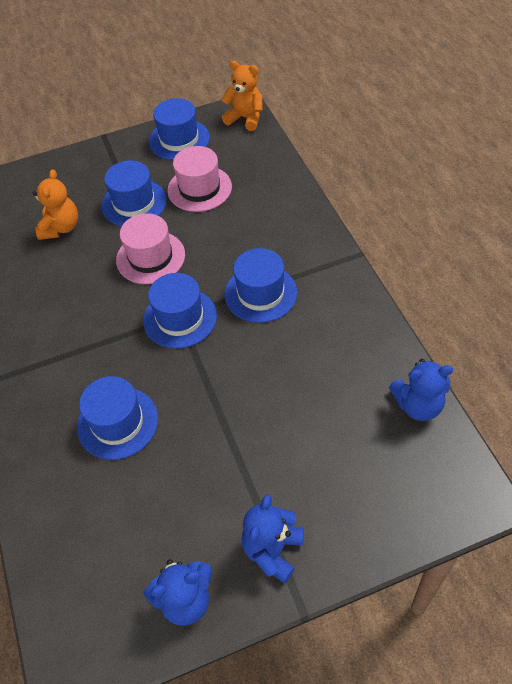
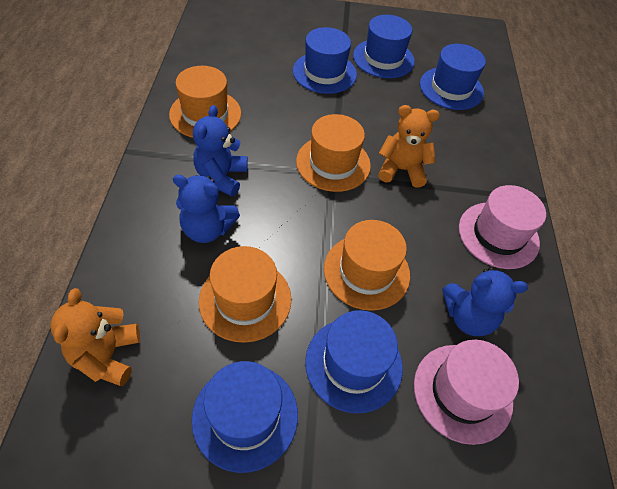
orange hat: none = 0 -> [169,66,241,138] [199,246,292,343] [296,114,371,192] [324,220,410,311] = 4

